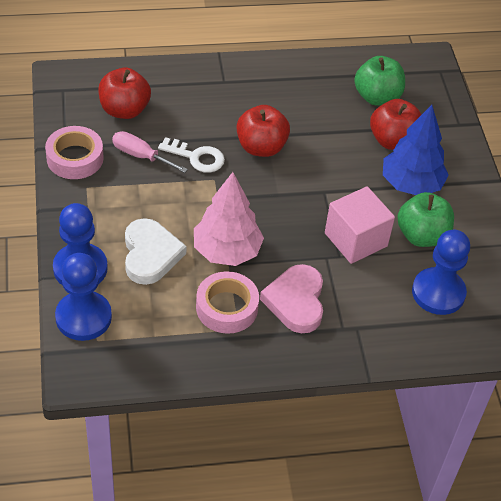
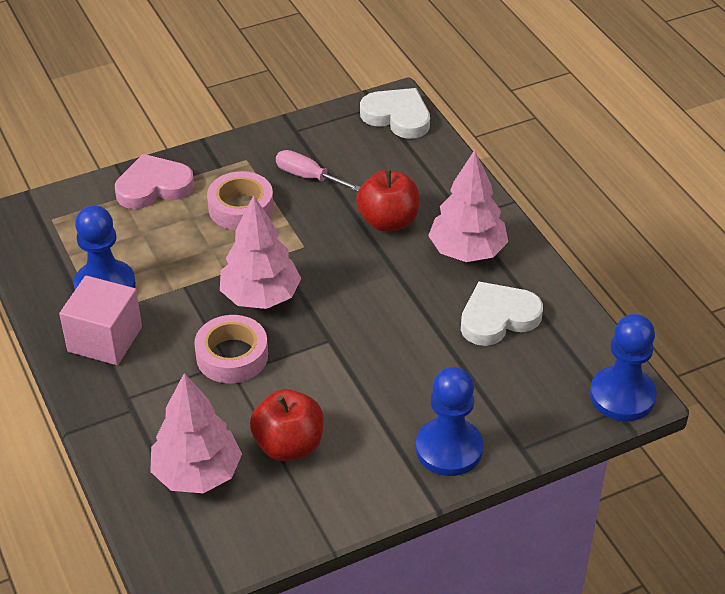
blue tree: [383,105,449,195] = 1 -> none = 0
green apple: [354,56,405,106] [397,192,454,247] = 2 -> none = 0
pink tree: [194,172,264,266] = 1 -> [150,373,242,493] [220,195,301,309] [428,150,508,262] = 3
red apple: [98,68,151,119] [237,105,290,157] [370,99,421,150] = 3 -> [250,389,324,461] [356,170,420,232] = 2
white heart: [125,218,187,285] = 1 -> [360,88,430,139] [461,282,543,346] = 2
white key: [158,137,225,173] = 1 -> none = 0

